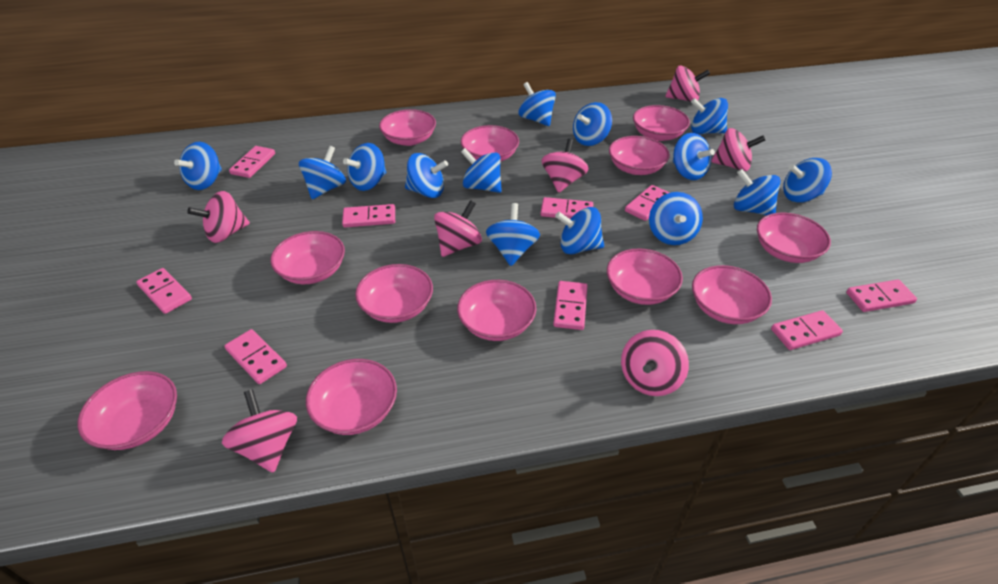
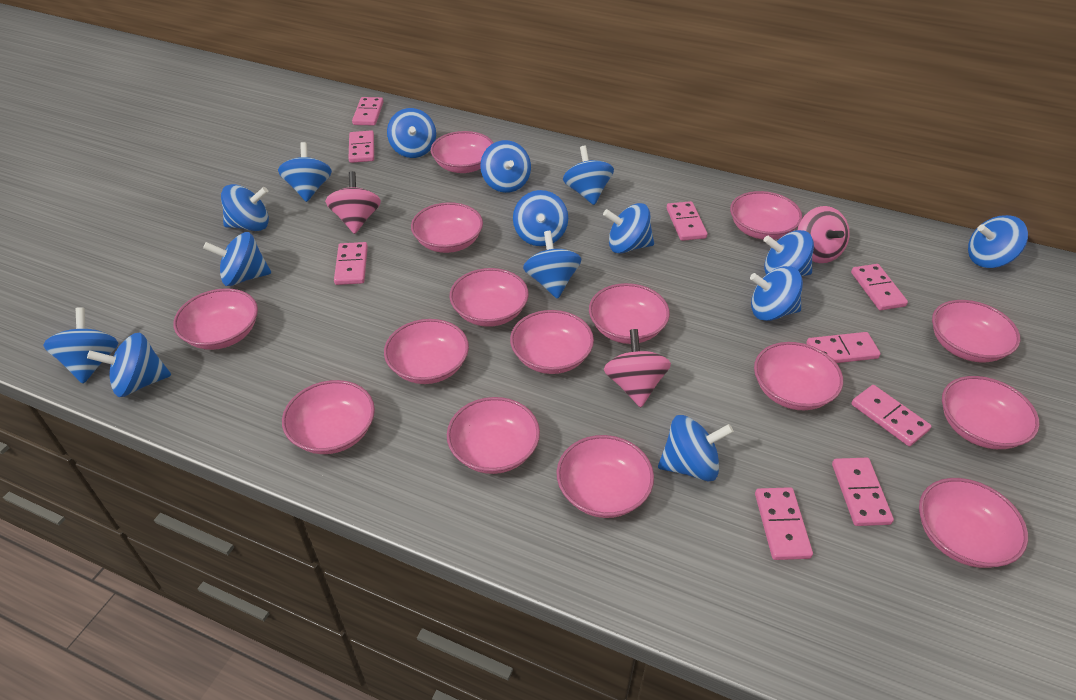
blue spinning top: [174,142,222,190] [299,146,346,199] [343,143,386,191] [405,153,448,198] [461,148,502,193] [486,203,540,266] [518,82,556,126] [555,207,604,255] [573,102,612,146] [649,192,703,245] [673,133,715,180] [691,98,728,134] [734,169,781,215] [783,158,832,203] = 14 -> [43,307,118,384] [87,333,171,397] [203,232,271,286] [221,184,269,231] [278,142,332,202] [387,108,436,158] [480,140,531,193] [513,190,568,246] [523,231,582,299] [563,146,614,205] [603,203,654,254] [658,415,734,481] [750,266,803,321] [764,230,814,276] [968,215,1028,268] = 15
pink bowl: [77,371,177,450] [270,231,345,284] [306,359,397,435] [355,264,433,323] [379,109,436,146] [457,280,536,341] [461,125,519,162] [607,248,683,305] [609,136,670,175] [633,105,690,141] [692,265,772,324] [757,213,831,263] = 12 -> [173,288,258,350] [282,380,375,454] [384,319,469,384] [411,202,483,253] [431,131,493,173] [447,397,540,474] [450,268,529,327] [510,310,594,374] [556,435,654,518] [589,283,670,344] [730,191,802,240] [754,342,843,410] [919,478,1028,568] [932,300,1020,362] [942,376,1040,449] = 15
pink spinning top: [187,191,250,243] [222,389,297,473] [434,200,482,257] [542,139,589,193] [621,330,689,396] [665,66,710,102] [711,128,766,171] = 7 -> [325,171,381,234] [604,329,671,407] [797,206,850,263] = 3

